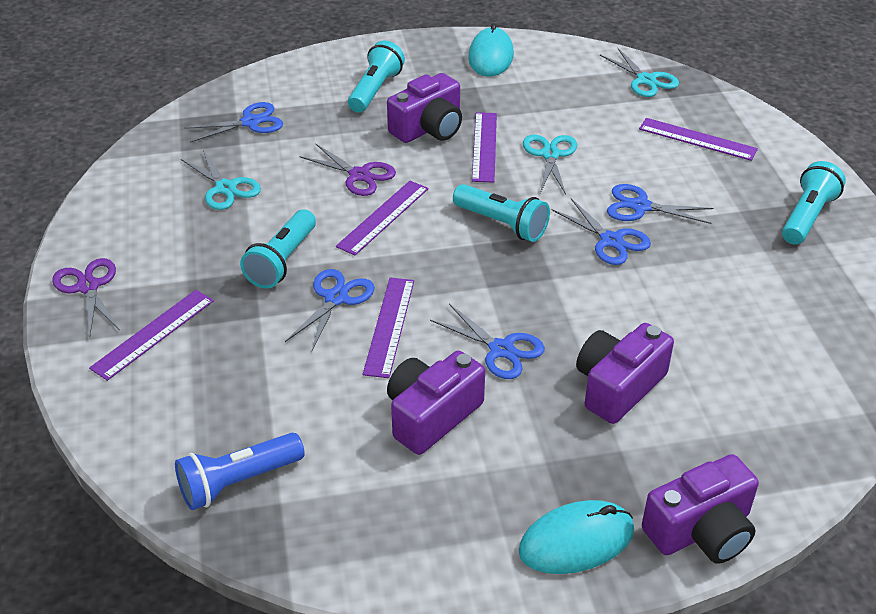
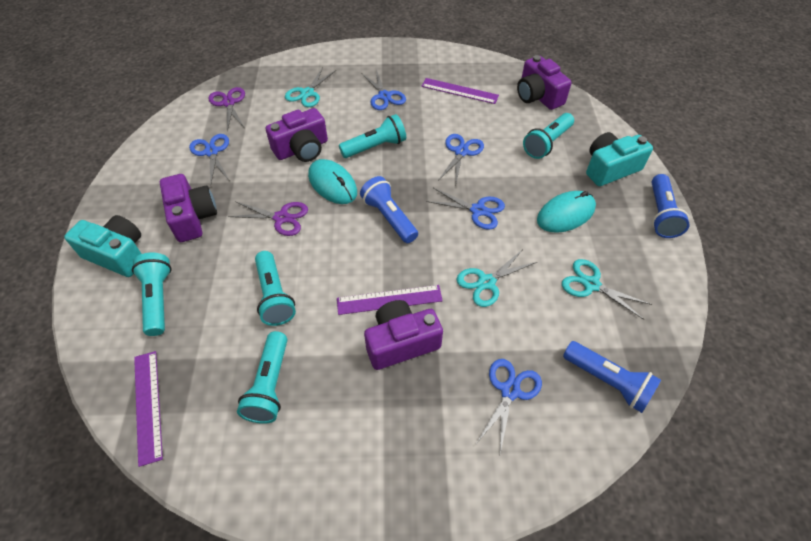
blue flashlight: [175,433,305,510] = 1 -> [360,176,418,243] [563,341,661,413] [652,174,690,238] = 3
purple ruler: [89,290,214,381] [336,181,428,256] [363,278,414,378] [472,112,497,183] [639,118,758,161] = 5 -> [134,351,163,467] [337,285,443,315] [421,78,499,104] = 3
turquoise camera: none = 0 -> [64,215,142,277] [586,132,653,186] = 2
turquoise flashlight: [240,209,316,289] [348,41,405,113] [453,184,550,242] [782,161,846,245] = 4 -> [132,253,171,336] [237,331,287,424] [255,251,296,326] [339,114,406,158] [523,113,574,159] = 5

